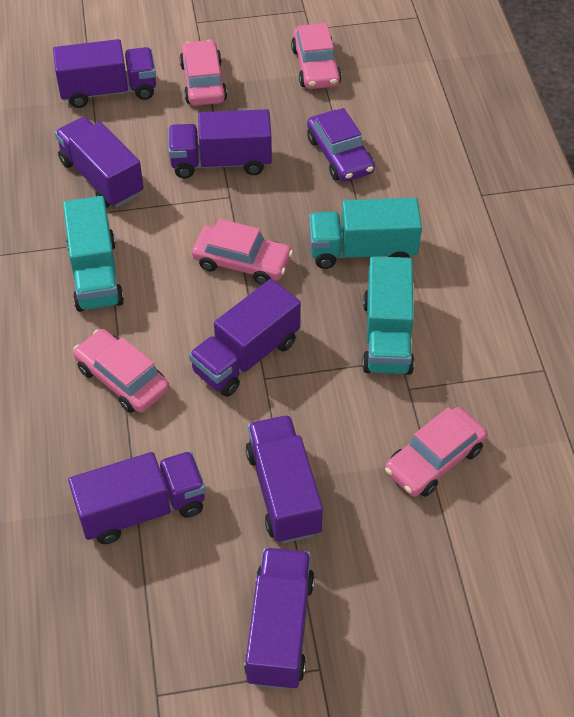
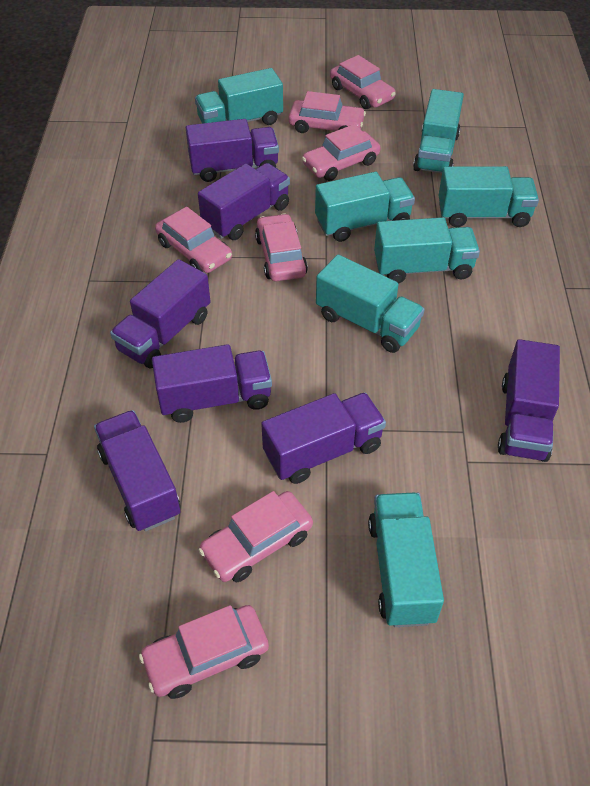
pink car: [73,329,170,413] [179,40,227,106] [192,219,293,285] [291,23,342,89] [385,407,487,497] = 5 -> [139,605,269,699] [155,207,232,273] [199,491,313,582] [255,214,308,281] [288,91,366,133] [302,124,381,181] [330,55,396,109] = 7
purple car: [307,108,375,182] = 1 -> none = 0
turquoise truck: [63,196,124,312] [309,198,422,269] [362,256,414,375] = 3 -> [195,68,283,125] [315,172,415,242] [316,255,425,353] [368,493,444,627] [374,217,480,284] [413,89,464,173] [439,166,539,227] = 7

